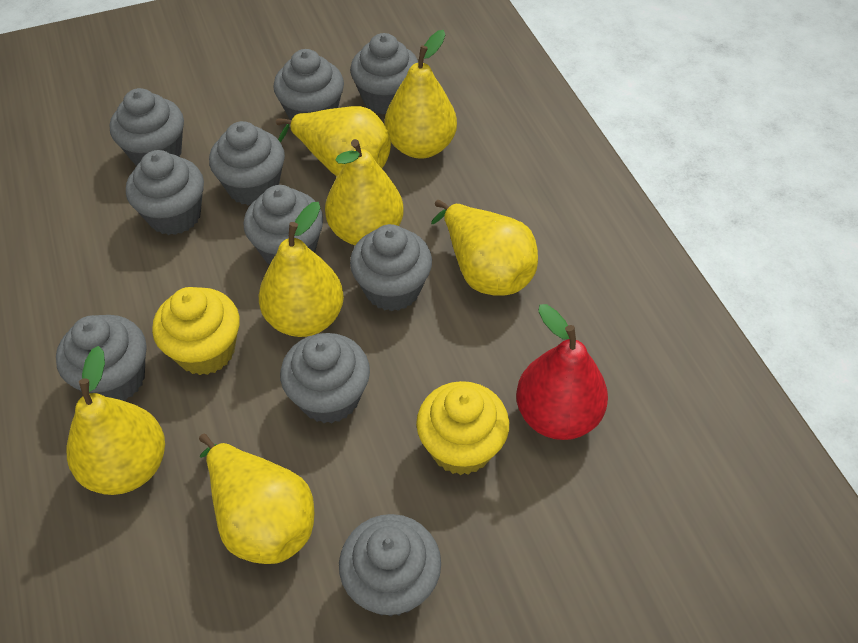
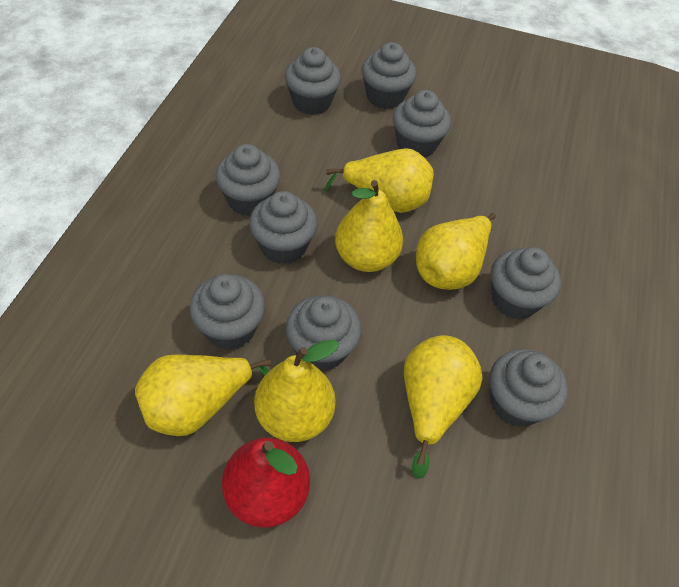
grey cupcake: [56,315,146,401] [110,88,184,166] [126,150,204,235] [209,121,285,205] [243,185,323,264] [273,49,344,120] [280,333,370,423] [339,514,441,617] [350,33,418,115] [350,224,432,311] = 10 -> [190,274,265,350] [216,144,281,216] [249,191,318,264] [285,47,341,115] [286,295,361,371] [362,42,416,109] [393,90,451,158] [490,349,568,427] [491,247,561,319] = 9
yellow cupcake: [152,287,240,375] [416,381,509,475] = 2 -> none = 0
yellow pear: [67,346,165,495] [199,434,314,564] [259,202,344,337] [276,106,391,176] [325,139,404,245] [384,30,457,159] [431,200,538,295] = 7 -> [135,354,271,436] [254,340,339,442] [323,148,434,213] [335,180,403,272] [404,335,483,479] [416,213,496,290] = 6

